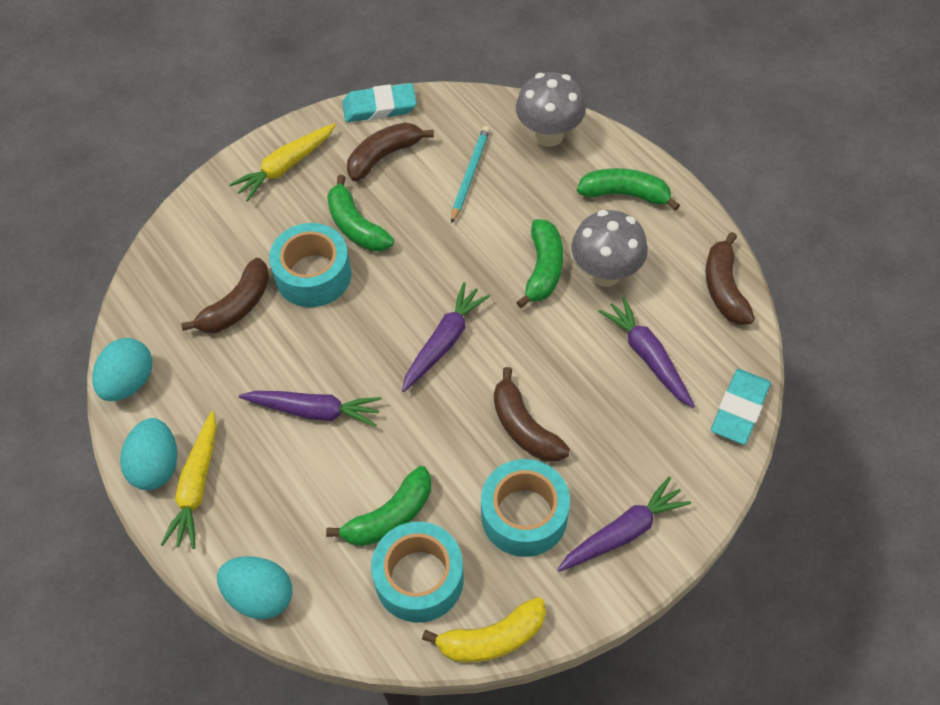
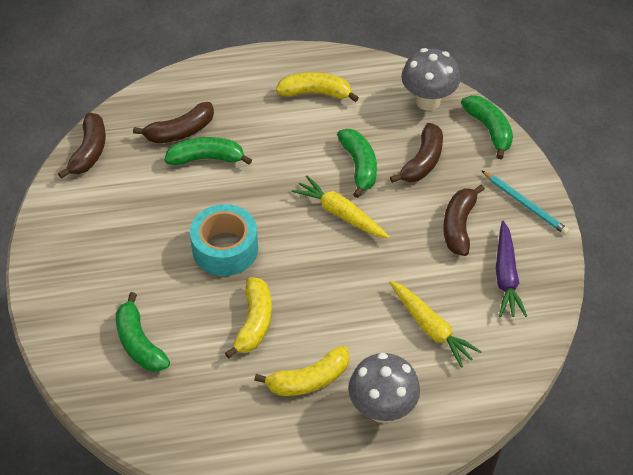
purple carrot: [239,391,382,427] [402,282,490,392] [557,476,691,572] [598,297,695,408] = 4 -> [496,221,527,317] = 1
turquoise egg: [92,338,152,401] [120,418,177,490] [217,556,292,619] = 3 -> none = 0
turquoise eraser: [342,83,417,122] [711,369,771,445] = 2 -> none = 0
turquoise tape: [269,223,351,307] [371,522,464,623] [481,459,570,557] = 3 -> [190,204,258,276] = 1
yellow banana: [422,597,546,663] = 1 -> [225,277,272,358] [254,346,349,396] [276,72,359,102] = 3

